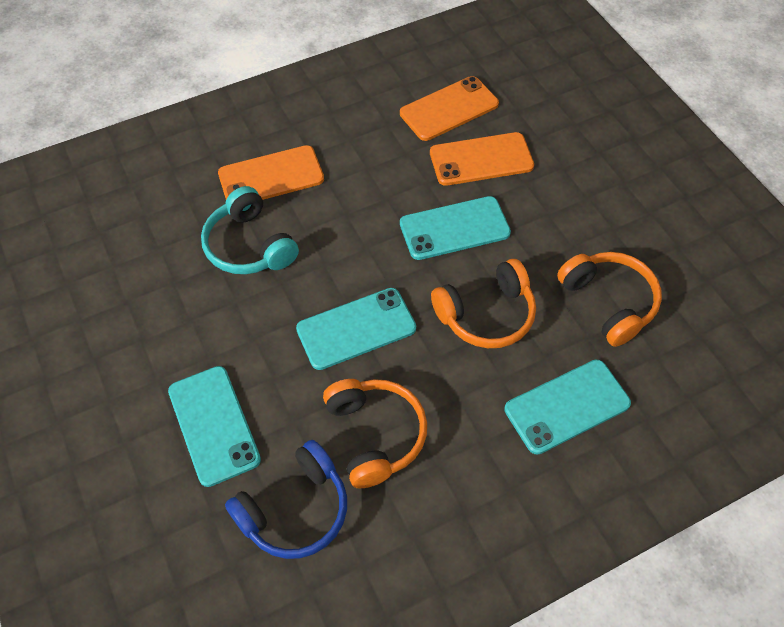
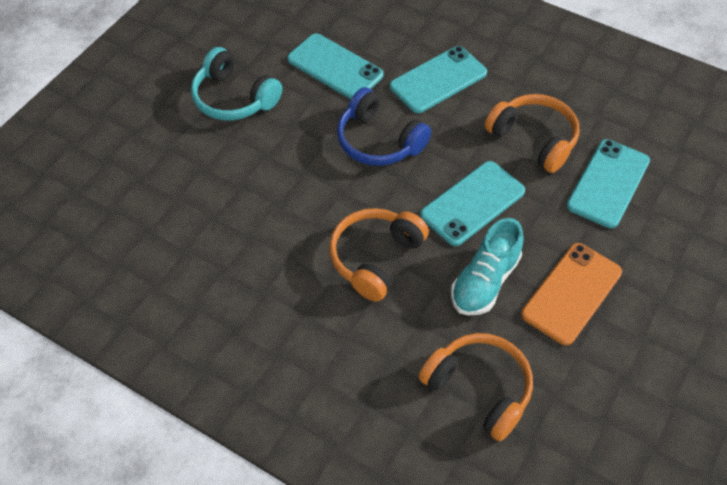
orange phone: [218,145,324,200] [400,76,499,141] [430,132,534,186] = 3 -> [521,243,622,345] = 1
turquoise shoe: none = 0 -> [451,218,524,316] = 1

